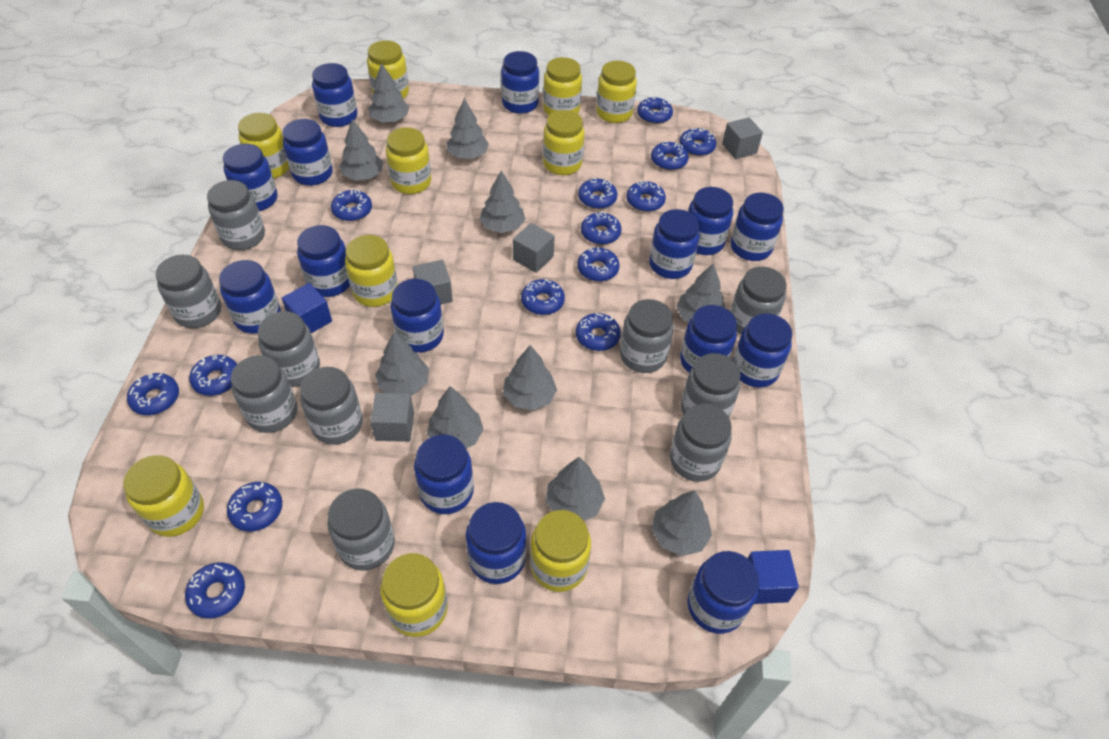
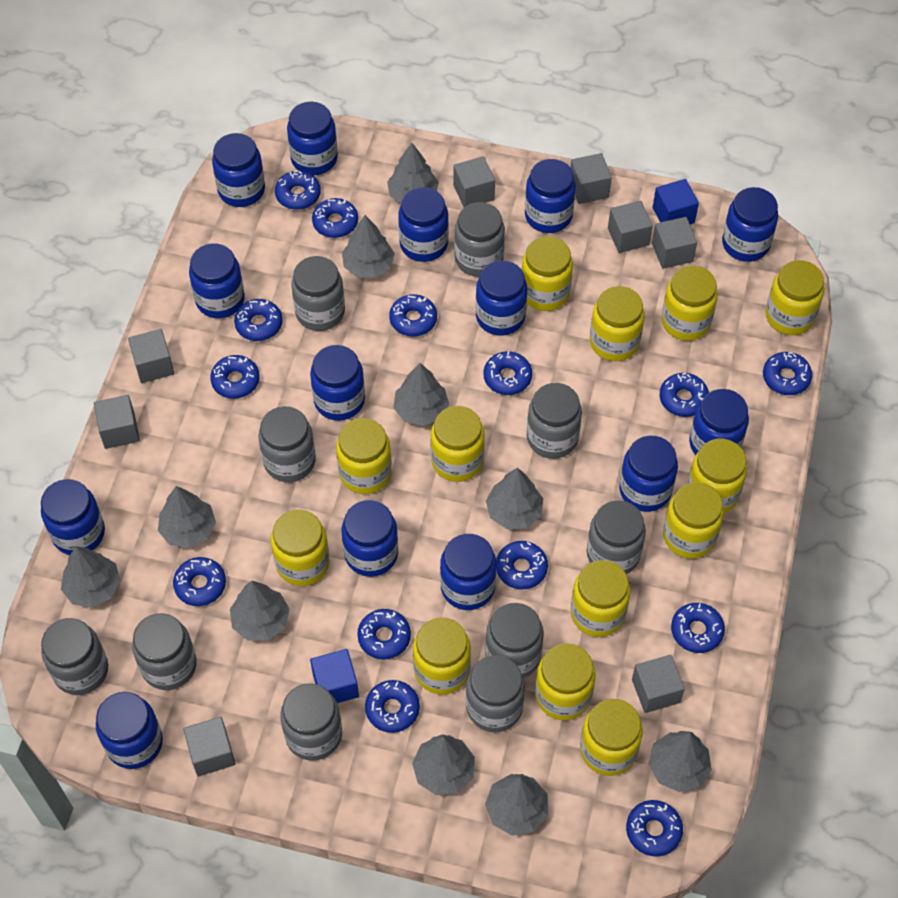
blue jar: [219,260,281,334] [223,144,278,211] [283,119,333,186] [297,225,350,297] [312,63,357,127] [391,279,444,353] [414,435,474,514] [466,502,526,584] [501,51,539,114] [649,209,700,279] [680,305,737,373] [687,551,759,634] [688,187,733,255] [731,193,784,261] [733,313,792,388] = 15 -> [41,479,105,555] [96,692,163,769] [189,243,245,318] [212,133,265,207] [287,102,338,175] [310,345,365,421] [341,500,398,577] [398,187,449,262] [440,534,497,610] [476,260,527,336] [525,159,576,233] [619,436,678,512] [689,389,749,455] [722,187,778,262] = 14
grey cube: [370,393,414,442] [413,260,453,304] [513,223,555,273] [722,117,763,159] = 4 -> [94,395,140,449] [128,329,174,383] [183,717,235,776] [453,156,495,207] [570,153,612,204] [608,201,653,253] [632,655,685,713] [652,217,697,269] = 8
yellow jar: [123,455,204,537] [238,113,289,179] [345,235,398,307] [367,40,409,99] [380,553,448,637] [386,127,431,194] [530,510,591,592] [543,57,582,116] [543,110,584,175] [596,61,637,123] = 10 -> [271,510,330,586] [336,418,392,494] [413,618,471,695] [430,406,485,482] [522,236,573,311] [535,643,596,720] [571,560,630,637] [580,699,643,776] [590,286,645,361] [661,266,718,341] [663,482,724,559] [687,439,747,513] [766,260,824,335] = 13

